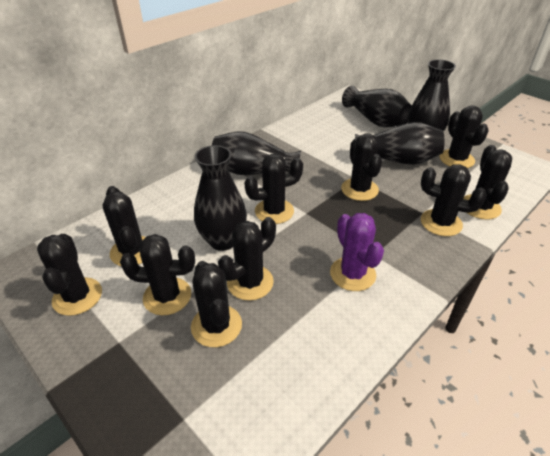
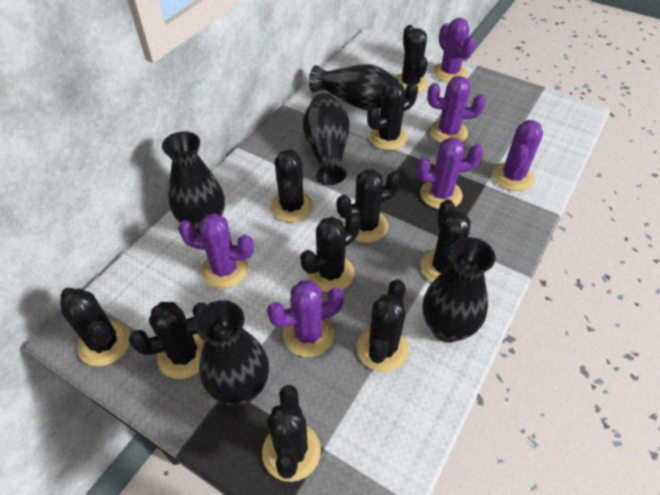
purple cactus: [330,213,384,291] = 1 -> [178,213,254,289] [267,280,344,357] [416,137,483,209] [427,76,486,143] [433,18,476,82] [493,120,543,191] = 6

